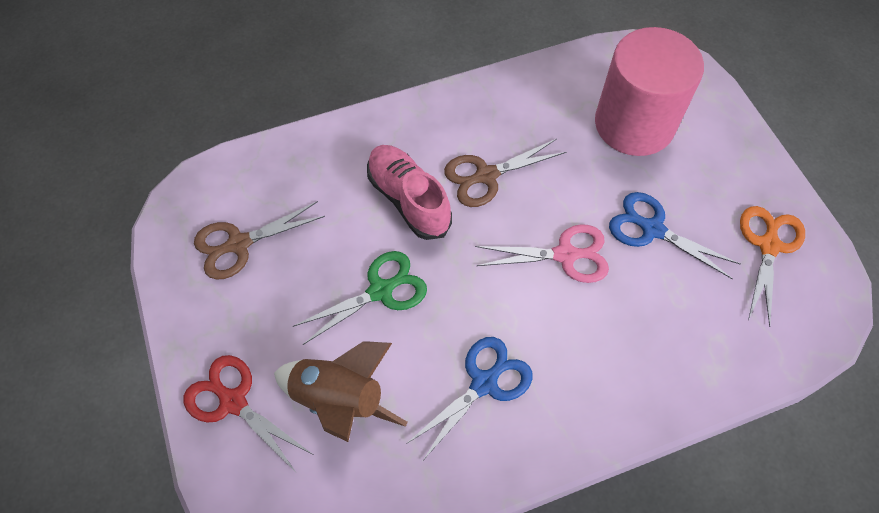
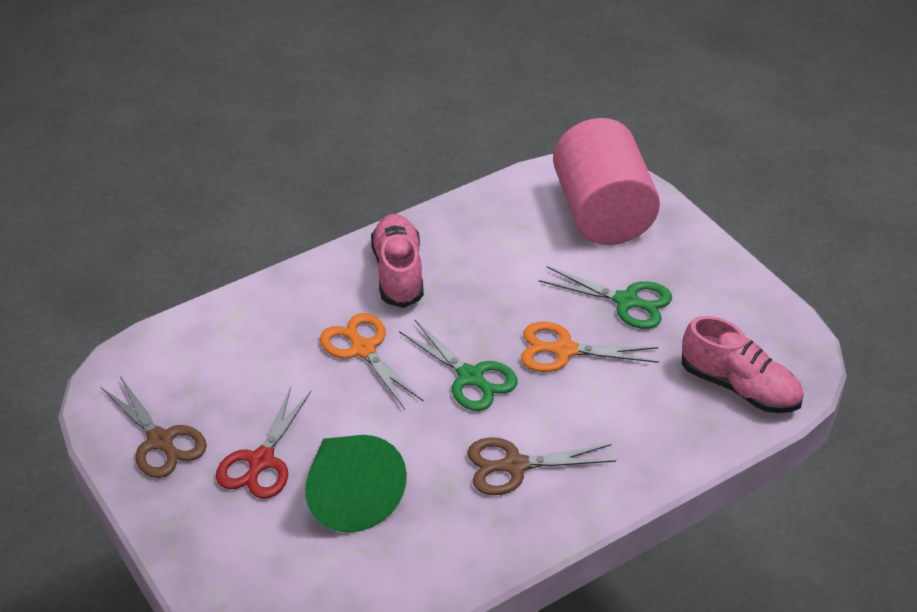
blue scissors: [406,337,532,460] [609,192,740,280] = 2 -> none = 0
brown rocket: [274,341,408,442] = 1 -> none = 0
green cone: none = 0 -> [305,435,407,533] = 1
green scissors: [293,251,427,345] = 1 -> [399,320,518,411] [539,266,672,329] = 2
orange scissors: [740,206,805,328] = 1 -> [320,313,424,409] [521,322,659,372] = 2
pink scissors: [475,224,609,283] = 1 -> none = 0
pink shoe: [367,145,452,240] = 1 -> [371,214,424,308] [682,316,803,413] = 2

